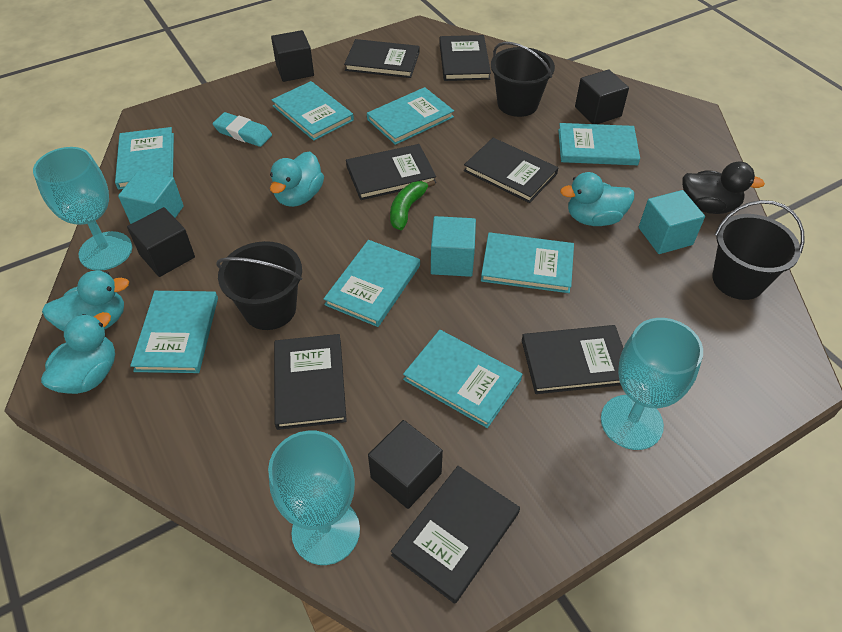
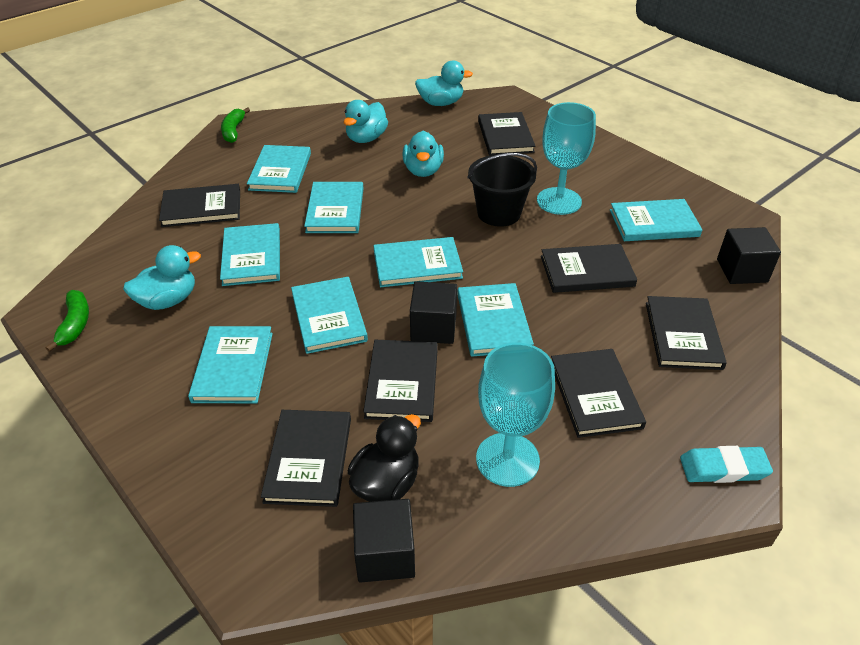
black bucket: [216,241,302,330] [491,42,555,117] [712,200,805,300] = 3 -> [468,153,537,227] = 1
black cube: [127,207,195,277] [271,30,314,82] [368,420,443,509] [575,69,629,124] = 4 -> [353,499,415,583] [410,281,457,344] [717,227,781,284] = 3
green banana: [390,180,435,230] = 1 -> [45,290,89,352] [221,107,250,143] = 2
turquoise cube: [118,170,184,224] [431,216,476,277] [639,190,705,254] = 3 -> none = 0
turquoise goblet: [33,147,132,271] [268,431,360,565] [601,318,703,450] = 3 -> [476,342,555,487] [537,102,596,215] = 2

